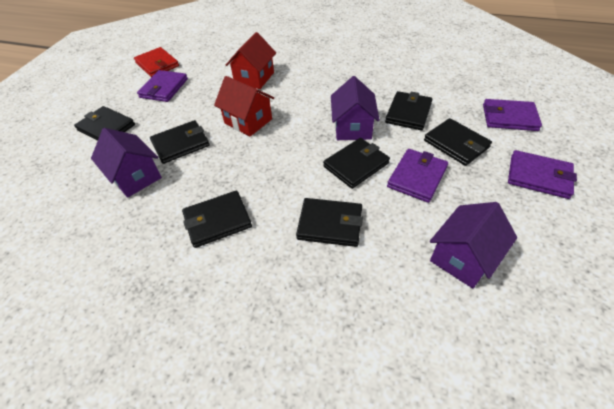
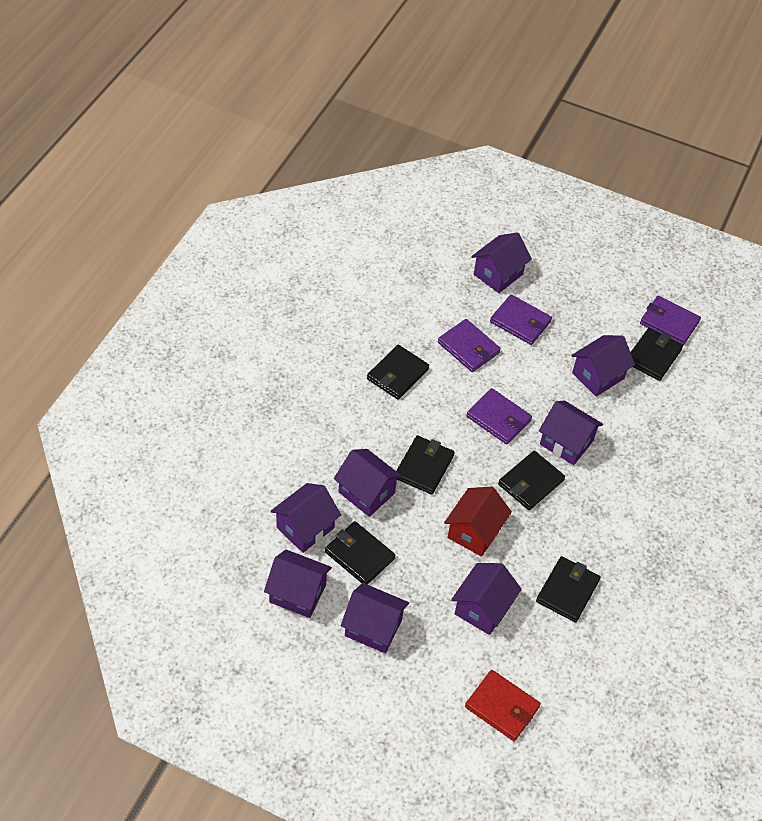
black wallet: [74,106,135,141] [150,120,210,164] [182,191,252,248] [296,198,363,247] [323,138,390,189] [385,91,432,130] [424,118,492,166] = 7 -> [325,521,395,585] [367,345,429,400] [396,435,455,495] [498,451,565,510] [536,556,601,623] [631,328,683,381] = 6
purple house: [91,128,162,198] [331,76,380,140] [430,202,517,289] = 3 -> [264,549,332,618] [271,483,341,553] [334,449,403,517] [341,583,409,653] [451,563,522,635] [471,232,532,293] [539,400,603,465] [571,335,635,397] = 8
red house: [214,76,274,136] [226,32,276,89] = 2 -> [444,487,512,557] = 1

